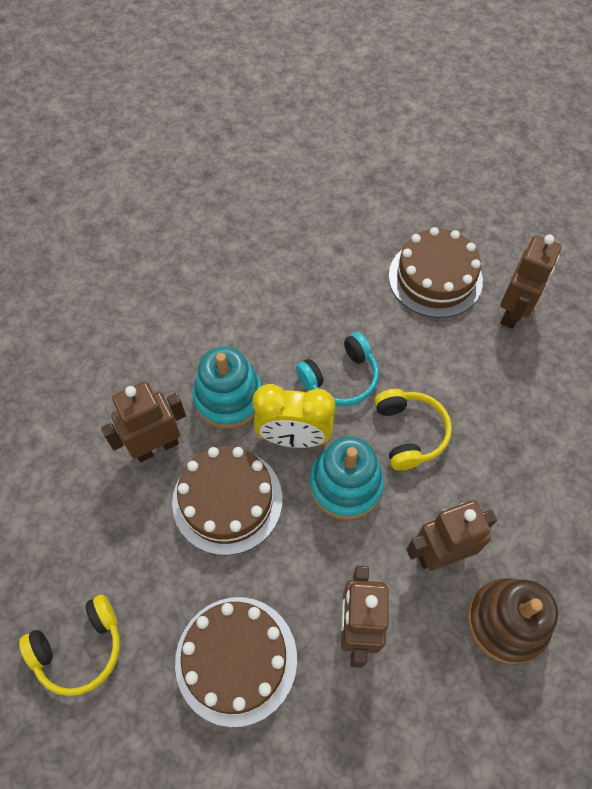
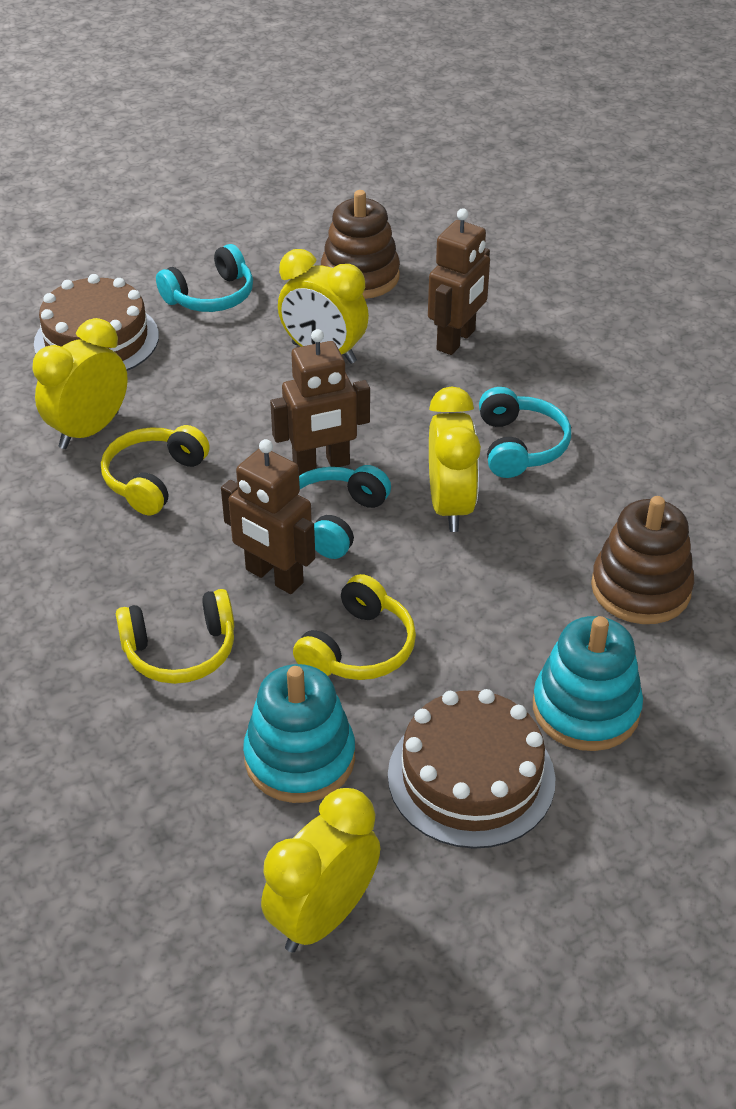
brown cake: [172,446,282,555] [175,597,297,727] [389,227,483,318] = 3 -> [34,274,159,371] [388,689,555,849] = 2
brown robot: [101,381,186,462] [341,566,389,668] [406,500,497,570] [500,235,561,329] = 4 -> [221,439,315,594] [270,329,370,476] [428,208,490,355] = 3
brown stacking toy: [467,578,558,664] = 1 -> [321,190,400,299] [591,496,694,624] = 2
turquoise headphones: [296,332,379,407] = 1 -> [156,244,253,312] [299,465,391,559] [479,387,571,478] = 3
yellow clock: [253,384,335,448] = 1 -> [32,318,128,449] [261,788,380,952] [278,249,369,364] [429,387,481,532] = 4
yellow headphones: [19,594,120,696] [374,389,452,470] = 2 -> [101,425,210,515] [116,589,234,684] [293,574,416,680] = 3

